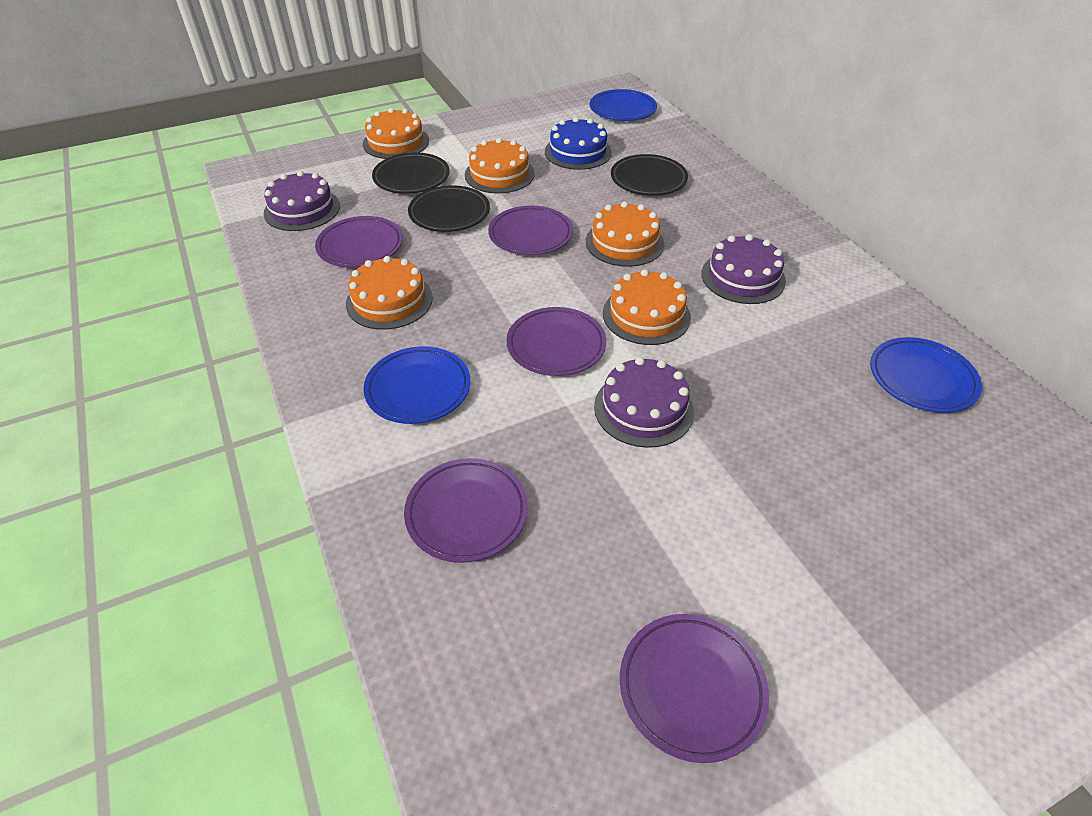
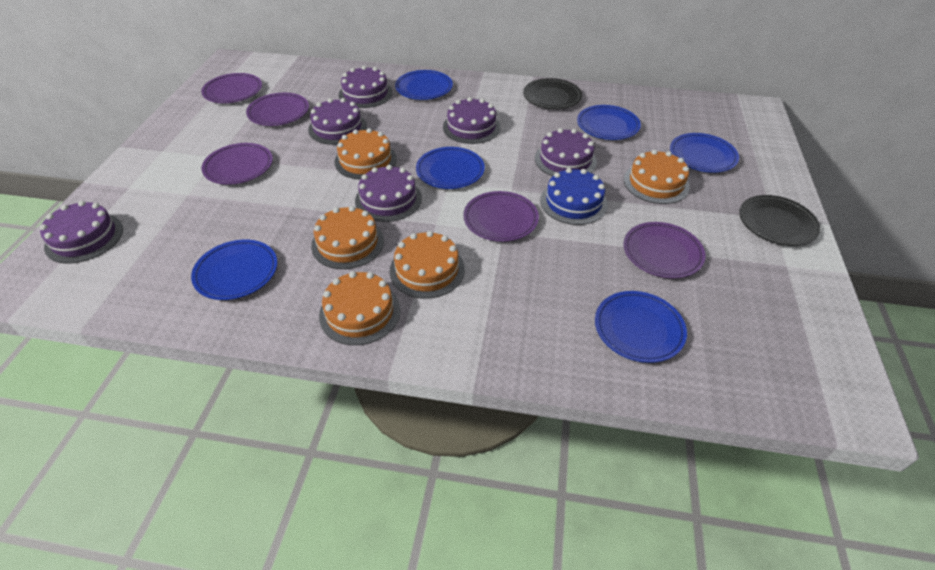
black plate: [372,153,449,194] [408,185,490,232] [611,154,688,196] = 3 -> [523,78,582,109] [739,195,820,246] = 2
blue plate: [363,346,470,424] [590,89,657,121] [870,337,982,413] = 3 -> [191,240,277,300] [395,70,453,100] [416,147,485,189] [577,105,641,140] [595,291,687,363] [670,133,739,173] = 6
purple cake: [264,171,340,231] [594,357,694,448] [701,234,786,304] = 3 -> [39,201,123,264] [308,98,367,145] [339,66,393,108] [355,165,422,222] [443,97,500,144] [535,128,597,176] = 6

